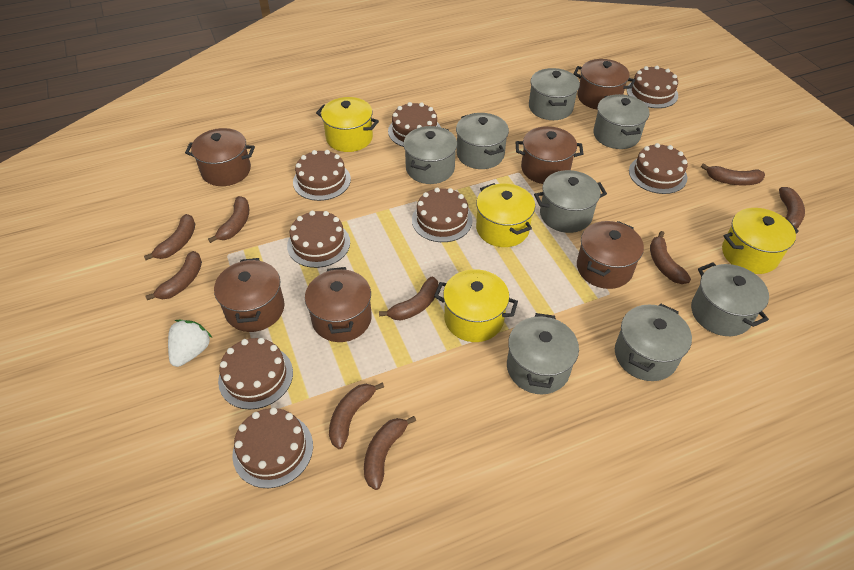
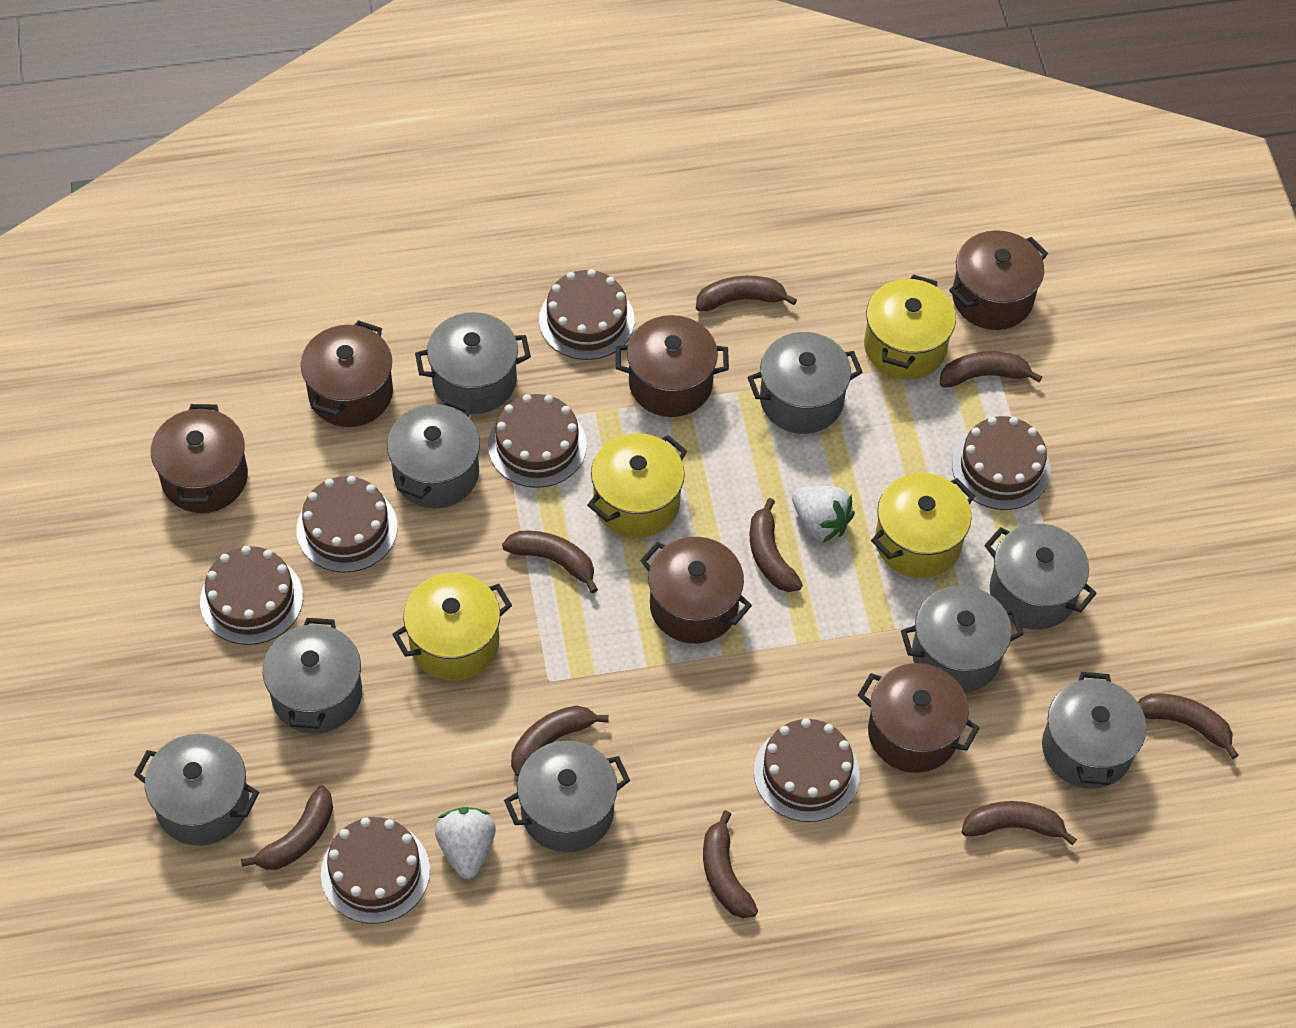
brown cake: [218,338,293,410] [232,407,313,488] [287,211,350,268] [293,150,351,201] [388,102,441,147] [412,188,473,242] [627,66,678,108] [629,143,688,194] = 8 -> [200,546,303,645] [296,476,397,573] [321,817,430,924] [488,394,587,488] [539,269,634,360] [754,718,860,822] [952,416,1051,510] = 7
grey pot: [403,126,457,184] [456,113,509,169] [507,313,579,394] [529,68,580,120] [534,170,607,233] [593,94,649,149] [615,303,692,381] [691,262,769,336] = 8 -> [134,734,259,846] [263,618,362,734] [387,400,480,508] [415,312,531,414] [504,741,630,853] [747,332,863,434] [901,585,1024,693] [984,523,1097,630] [1042,672,1146,789] = 9
white strawberry: [168,320,212,367] = 1 -> [435,807,496,879] [792,486,855,543] = 2

